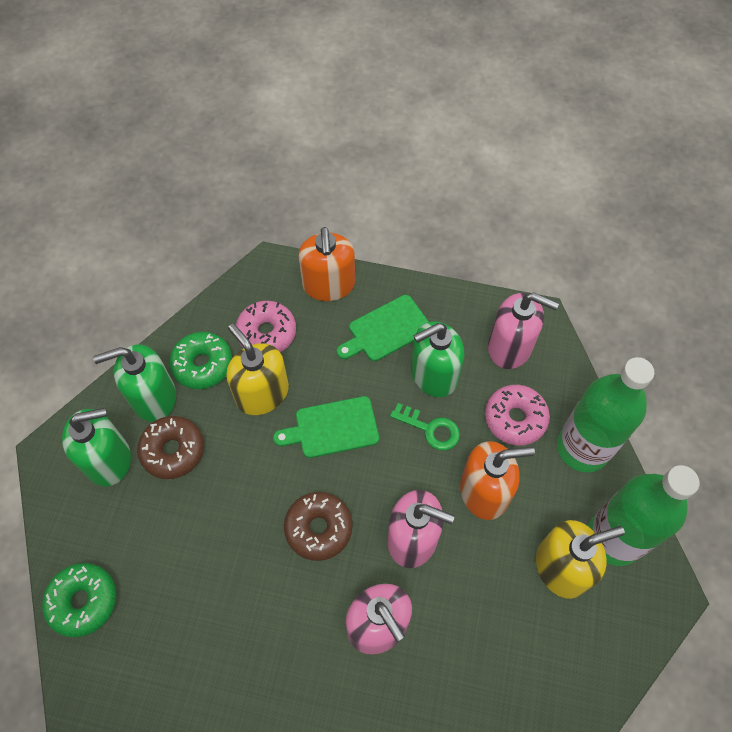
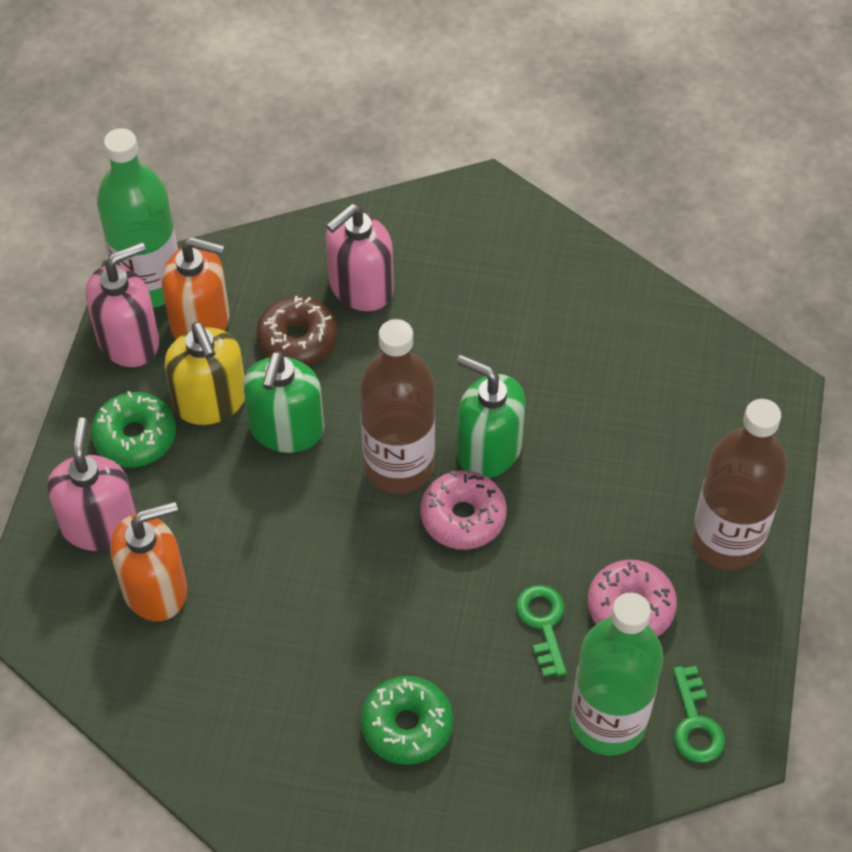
brown bottle: none = 0 -> [360,319,435,494] [691,399,788,570] = 2
brown donut: [137,416,204,479] [284,492,353,561] = 2 -> [256,296,338,366] = 1
green cutting board: [273,396,379,458] [337,295,429,361] = 2 -> none = 0
green key: [390,403,460,450] = 1 -> [516,585,567,677] [673,666,725,763] = 2
green soap dispenser: [62,408,131,486] [93,344,176,422] [411,321,464,397] = 3 -> [243,351,324,453] [457,355,526,478] = 2
yellow soap dispenser: [227,324,289,415] [536,520,625,599] = 2 -> [164,322,245,425] = 1

